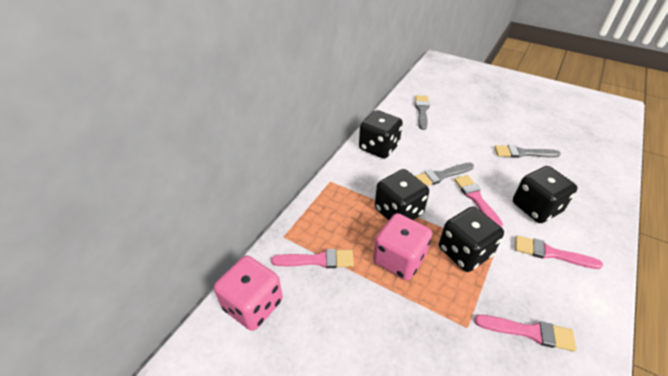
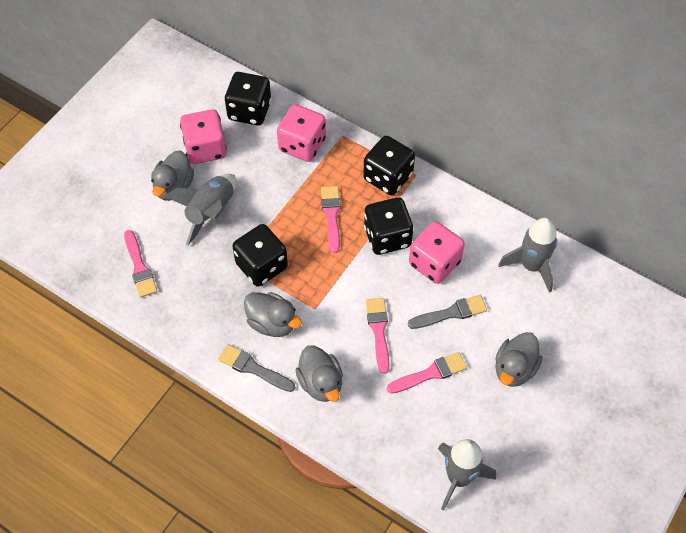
grey brush: [415,95,429,130] [415,163,474,186] [494,145,561,158] = 3 -> [218,344,295,392] [408,295,487,329] = 2
grey duck: none = 0 -> [151,150,194,201] [244,292,302,337] [296,345,343,402] [495,332,543,387] = 4
grey rocket: none = 0 -> [164,174,236,245] [438,439,496,511] [498,218,557,293] = 3
pink dice: [214,256,283,331] [373,213,432,280] = 2 -> [180,109,227,164] [277,104,326,162] [409,221,465,284] = 3

